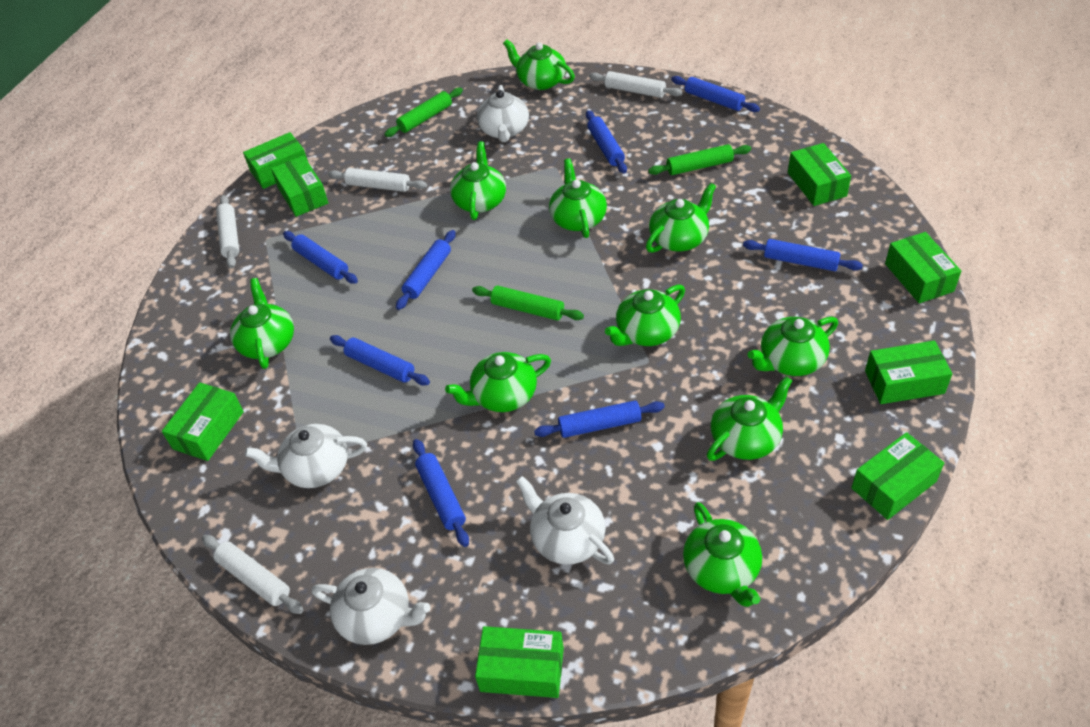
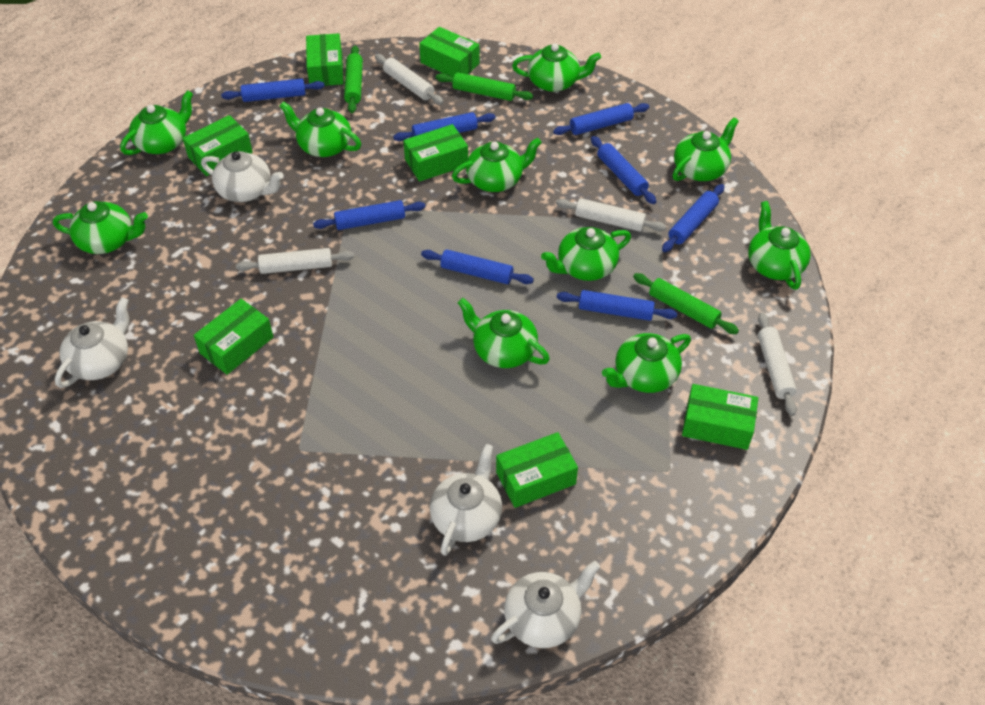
green box: [162,382,244,461] [243,132,308,189] [271,156,328,217] [475,626,564,698] [788,143,851,206] [851,432,944,520] [865,340,952,404] [885,232,961,303] = 8 -> [183,115,253,176] [194,299,273,375] [306,33,344,86] [403,124,468,182] [419,27,480,77] [496,432,578,508] [682,384,758,450] = 7

